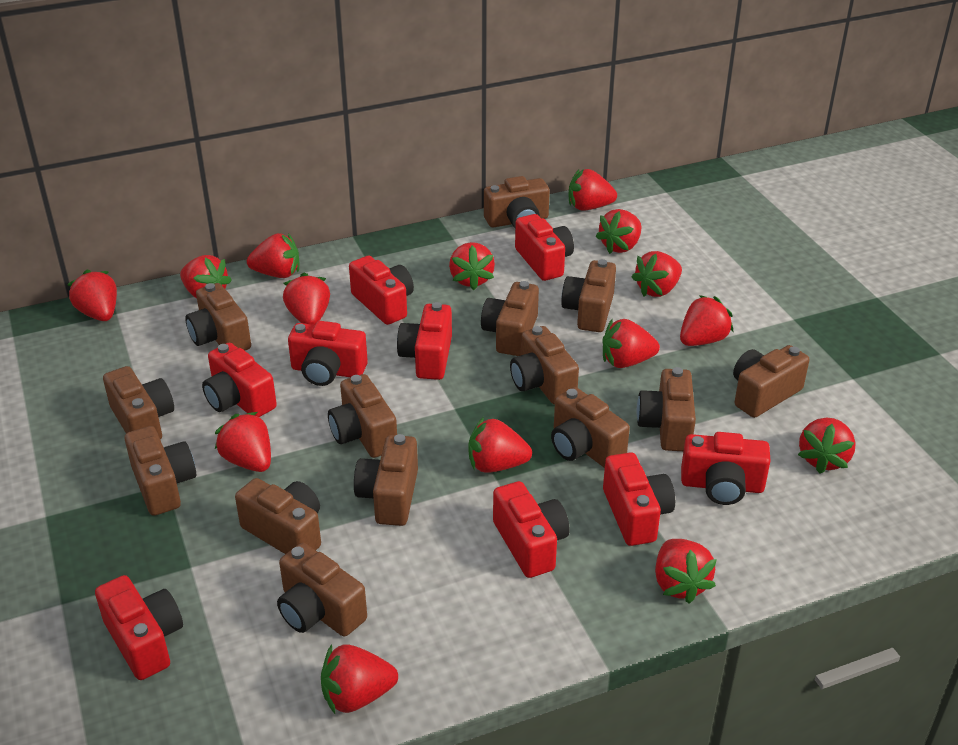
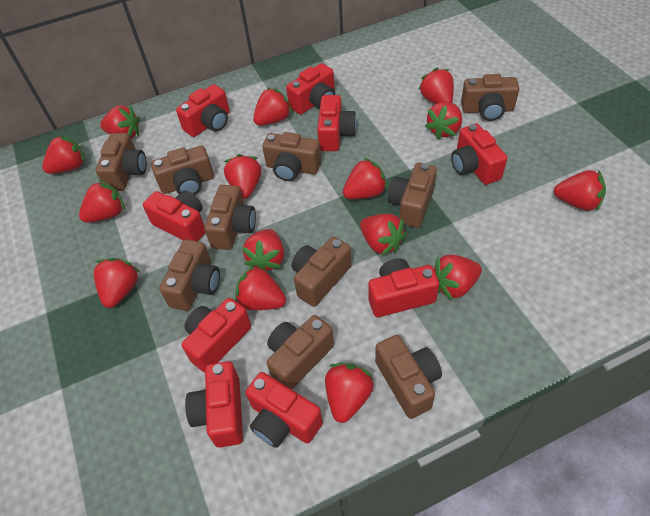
brown camera: [103,366,174,439] [125,426,196,516] [185,283,251,351] [235,478,321,554] [277,543,367,637] [328,374,397,458] [354,434,418,526] [481,281,539,356] [484,176,550,228] [510,326,579,404] [551,387,630,468] [561,259,616,332] [637,367,696,451] [733,345,809,418] = 14 -> [95,133,147,191] [151,146,214,195] [159,239,220,311] [204,185,256,250] [262,132,321,181] [267,315,334,390] [292,237,351,307] [375,335,442,419] [388,162,437,228] [461,74,519,121] = 10

